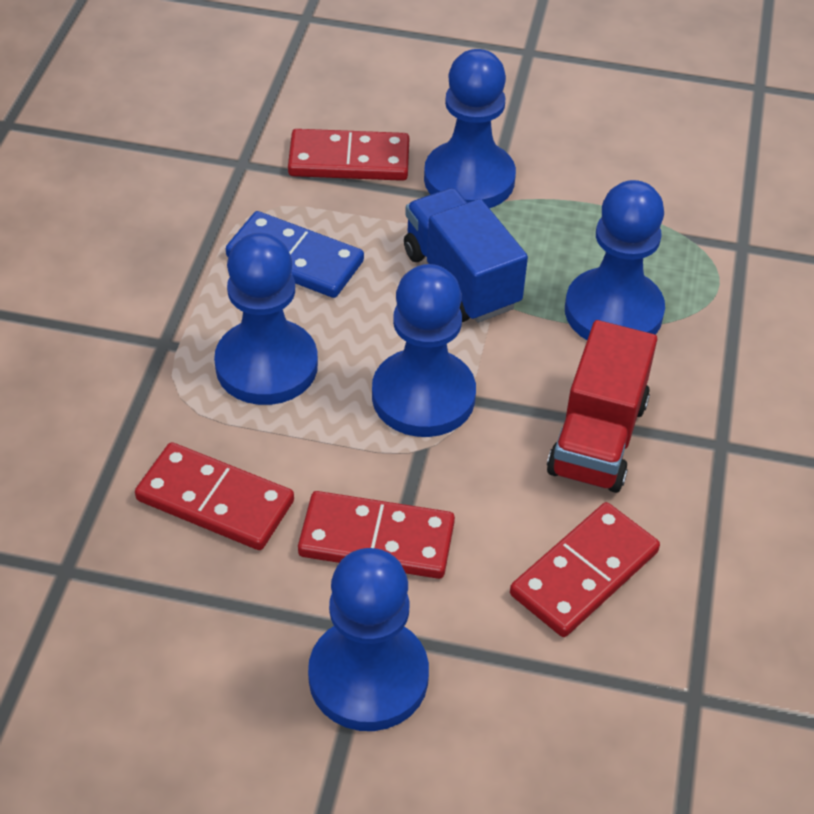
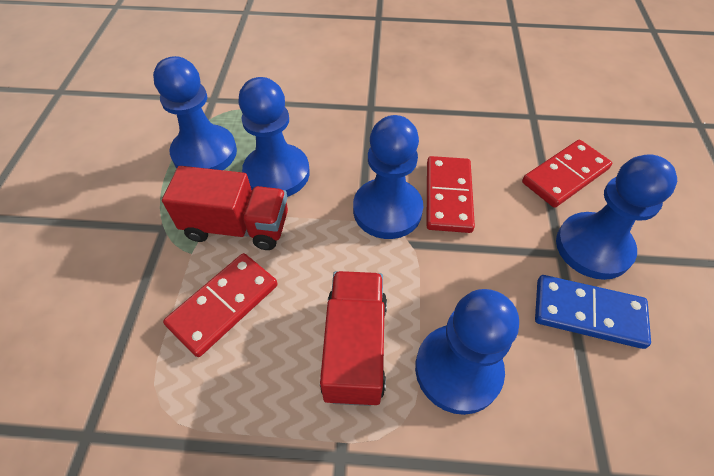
blue truck: [404,188,528,323] = 1 -> none = 0
red domino: [135,442,294,550] [288,129,409,181] [298,491,455,579] [510,502,660,637] = 4 -> [163,253,277,357] [426,156,475,233] [522,140,612,208] = 3
red truck: [547,320,657,493] = 1 -> [162,166,288,250] [320,271,387,406] = 2

